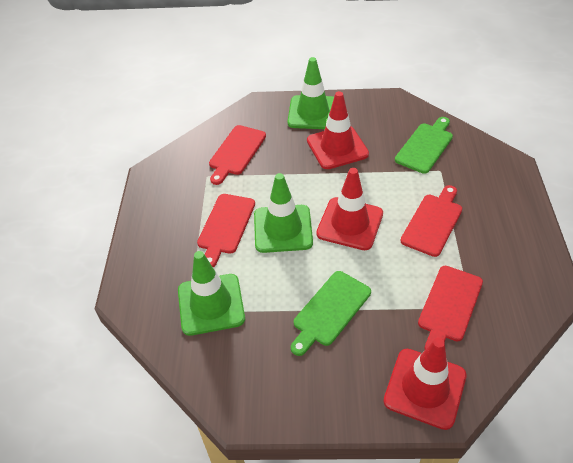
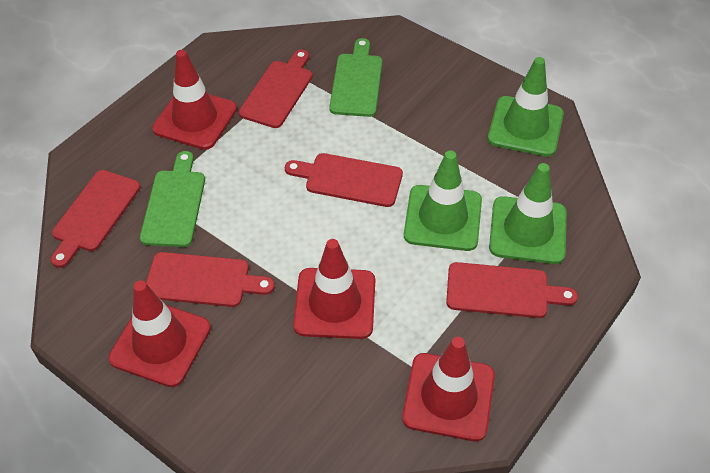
red cutting board: [197,194,255,267] [209,125,266,185] [400,185,462,257] [418,266,483,350] = 4 -> [51,170,140,268] [146,252,275,307] [239,49,313,128] [285,153,403,207] [446,262,578,318] = 5
red traffic cone: [307,91,369,169] [316,168,383,250] [383,338,466,430] = 3 -> [108,280,211,387] [152,50,237,150] [293,239,375,339] [402,337,495,441] = 4

